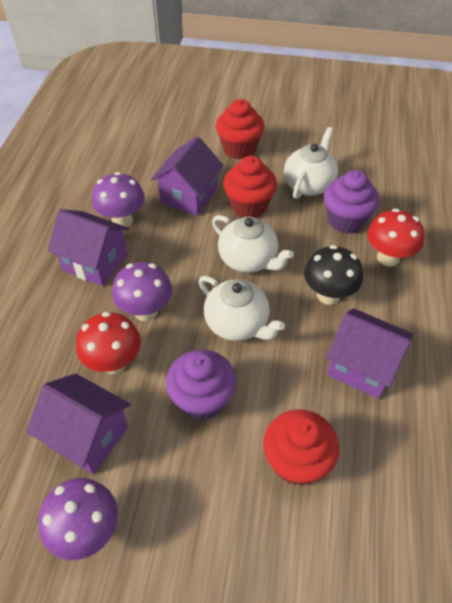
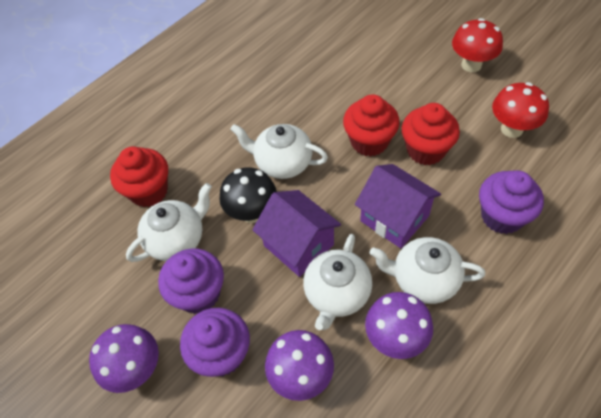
purple cupcake: [166,350,236,421] [324,170,379,234] = 2 -> [158,248,224,314] [180,308,250,377] [479,170,544,234] = 3
purple house: [27,374,131,474] [48,209,129,286] [151,136,223,216] [326,308,413,399] = 4 -> [252,190,341,277] [355,164,441,248] = 2
white teapot: [199,276,285,341] [212,215,294,273] [284,127,338,199] = 3 -> [126,183,212,262] [230,124,328,179] [303,234,372,330] [370,237,485,304] = 4

